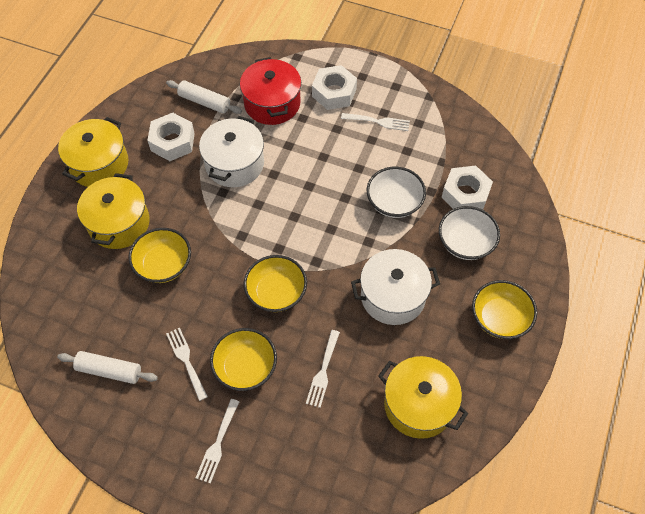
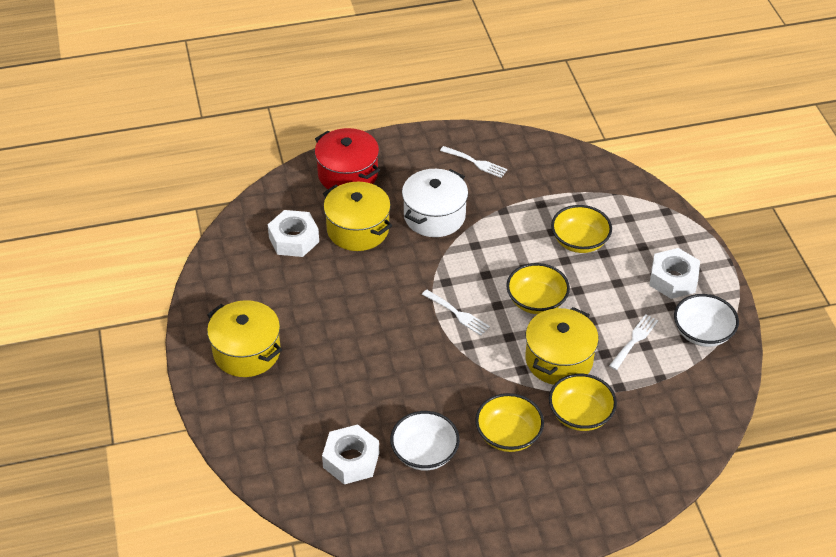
white fork: [166,328,208,401] [196,399,239,484] [306,330,340,408] [341,113,410,131] = 4 -> [422,289,490,336] [440,146,508,178] [609,314,658,370] = 3
white pot: [199,116,264,187] [351,249,440,325] = 2 -> [402,169,468,237] = 1
white rolling pin: [57,351,158,384] [166,80,242,114] = 2 -> none = 0

